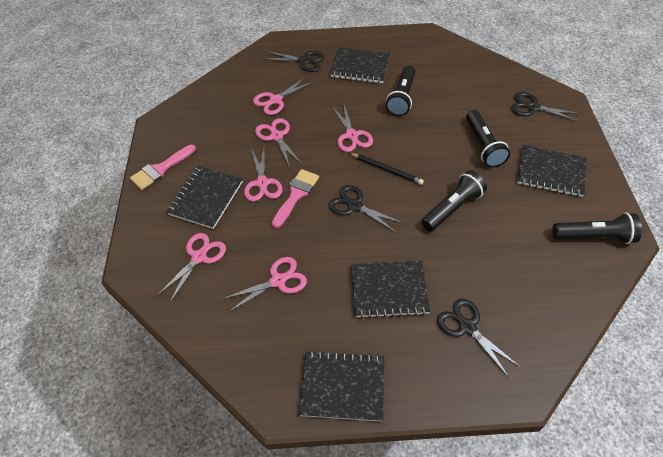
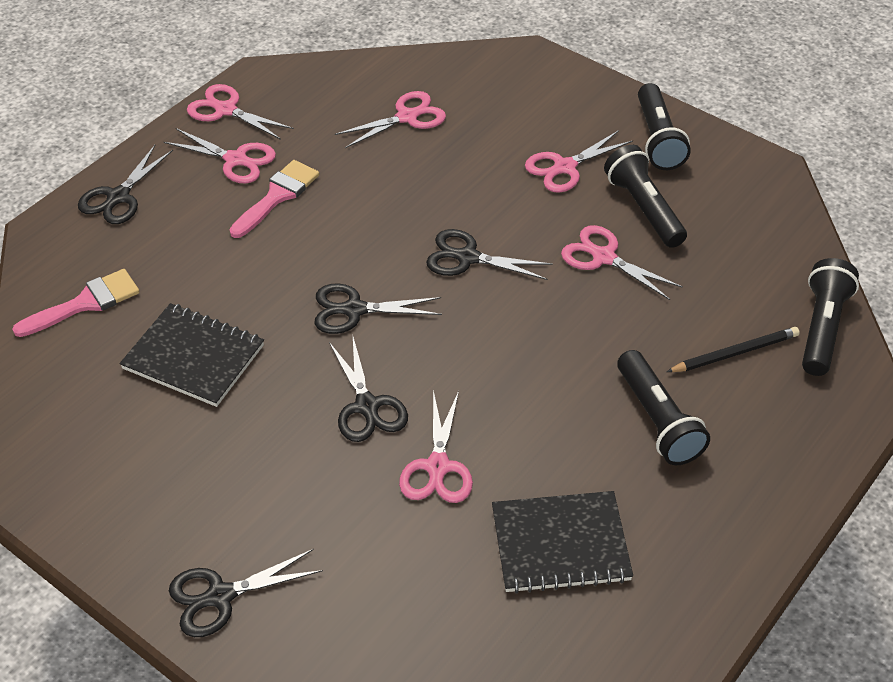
black notebook: [167,166,243,229] [299,350,384,421] [330,47,390,83] [351,261,430,318] [517,145,587,197] = 5 -> [120,303,264,407] [492,491,633,594] = 2
black scissors: [265,51,324,72] [328,185,403,233] [437,299,520,377] [511,92,581,122] = 4 -> [78,145,173,224] [169,549,323,637] [314,283,442,334] [329,337,408,442] [426,229,553,280] = 5

